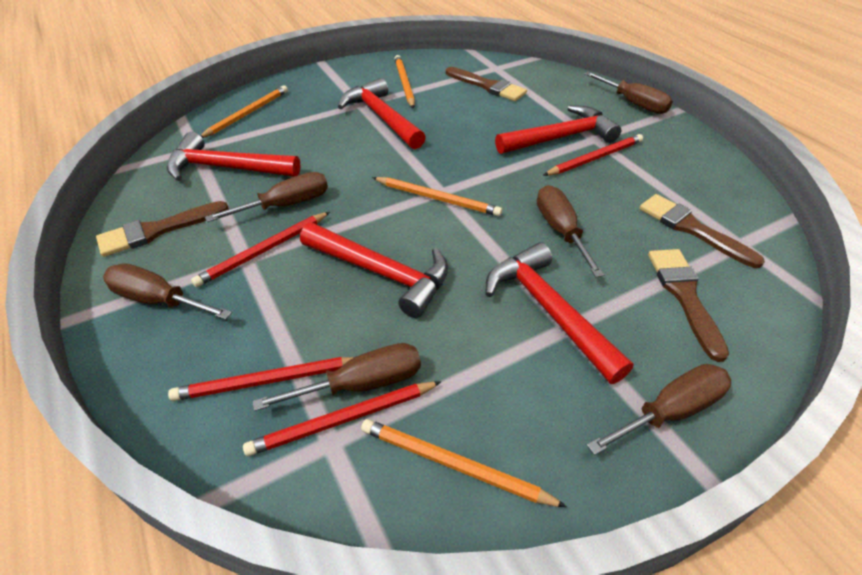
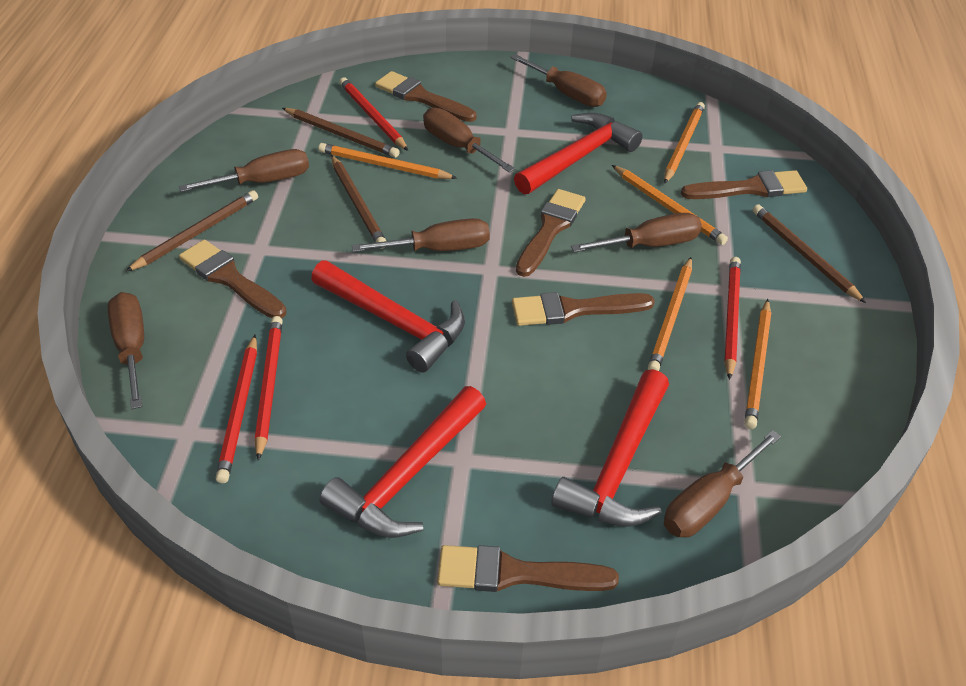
brown brush: [96,201,229,257] [446,67,527,101] [639,194,765,268] [648,249,729,362] = 4 -> [179,240,287,318] [375,71,476,122] [437,545,619,592] [512,292,655,326] [516,189,586,277] [681,170,807,199] = 6
brown pencil: none = 0 -> [125,190,258,272] [282,108,400,158] [331,155,386,243] [753,204,866,303] = 4
brown screwdriver: [103,263,232,320] [205,172,328,222] [252,343,421,411] [537,185,604,277] [585,71,673,114] [587,364,731,455] = 6 -> [108,292,144,409] [179,149,309,192] [352,218,490,252] [423,108,515,173] [510,54,607,107] [571,213,702,252] [664,430,781,538] = 7
orange pencil: [200,85,288,138] [361,419,567,507] [372,177,502,216] [394,55,415,109] = 4 -> [318,143,457,179] [612,165,728,245] [648,257,692,371] [664,102,705,184] [744,299,771,429] = 5
red hammer: [167,132,301,181] [300,223,448,318] [338,78,426,149] [485,242,634,384] [495,105,621,154] = 5 -> [311,260,465,373] [320,386,486,538] [514,113,643,195] [551,369,669,526] = 4

